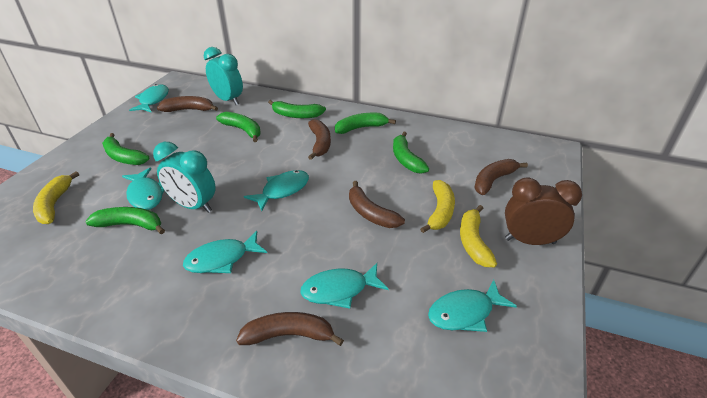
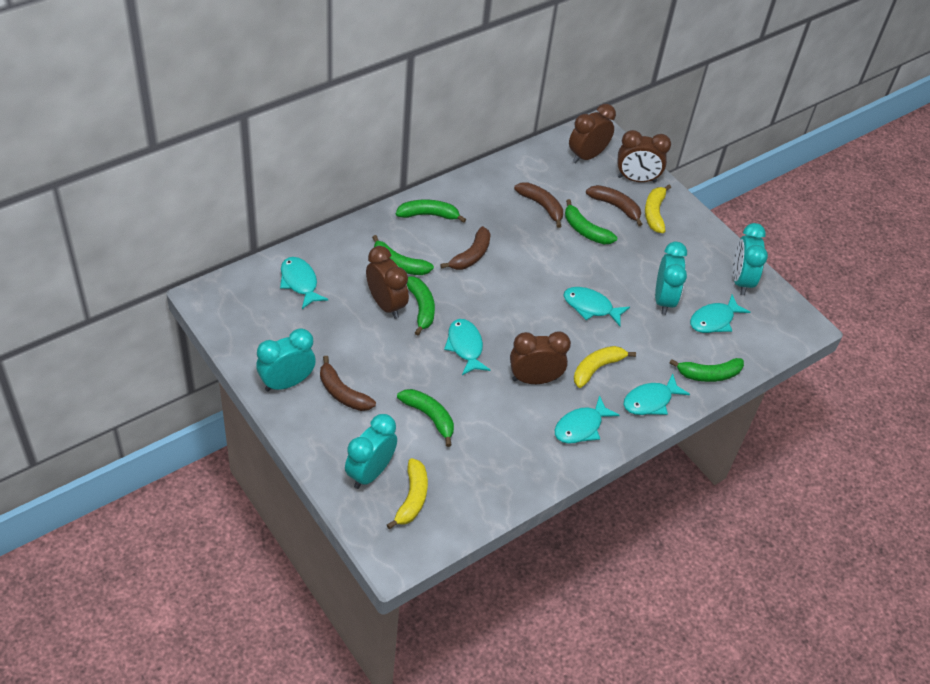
brown banana: [157,96,218,112] [236,312,344,346] [308,119,331,160] [349,181,405,228] [474,159,528,195] = 5 -> [320,356,376,411] [440,226,491,270] [514,182,563,228] [586,185,643,226] = 4
brown clock: [505,177,582,245] = 1 -> [366,246,409,319] [510,332,571,384] [569,104,616,164] [617,130,671,183] = 4
turquoise clock: [153,142,216,213] [204,47,243,105] = 2 -> [256,328,316,392] [345,414,397,489] [655,242,687,315] [733,223,768,295] = 4

